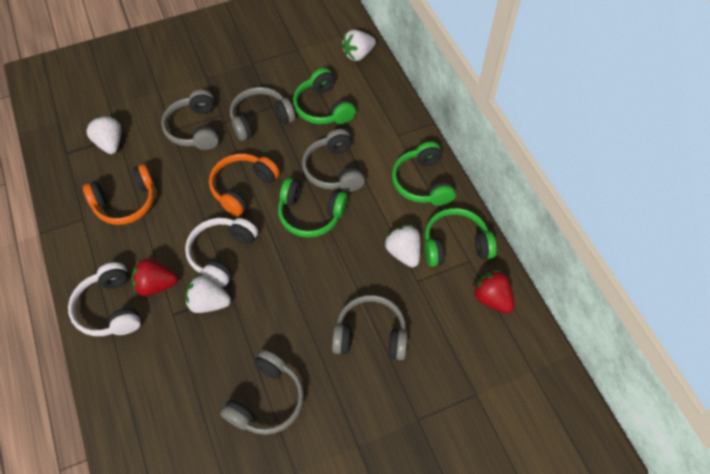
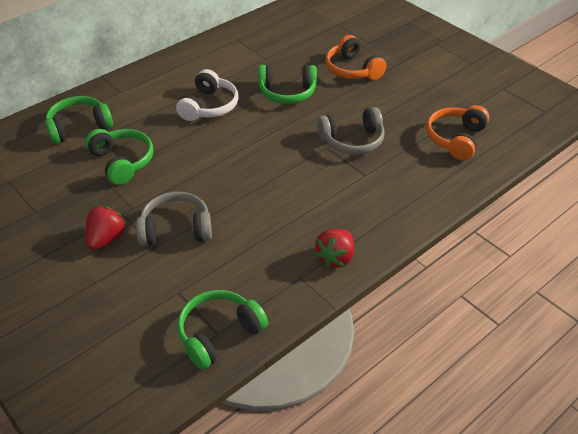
grey headphones: [161,89,219,150] [220,350,304,435] [230,87,295,141] [302,129,365,192] [332,295,408,360] = 5 -> [136,192,212,246] [317,107,384,155] = 2
white headphones: [68,262,141,336] [185,218,258,287] = 2 -> [176,69,239,121] = 1
white strawberry: [86,116,121,154] [185,275,231,313] [341,30,376,61] [384,225,421,267] = 4 -> none = 0

